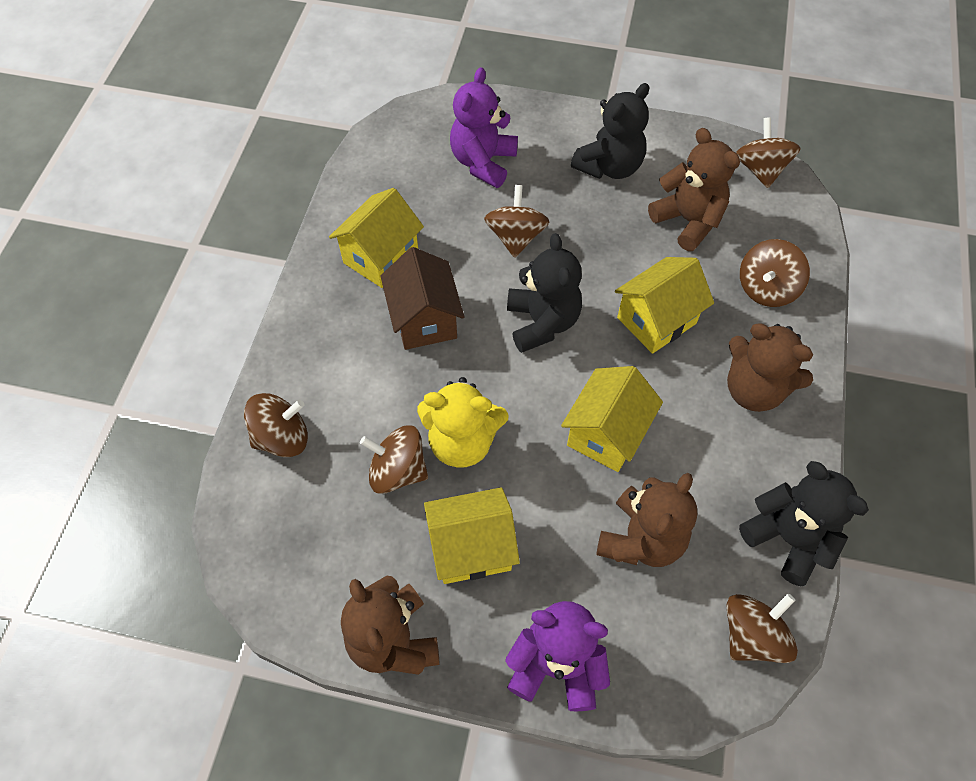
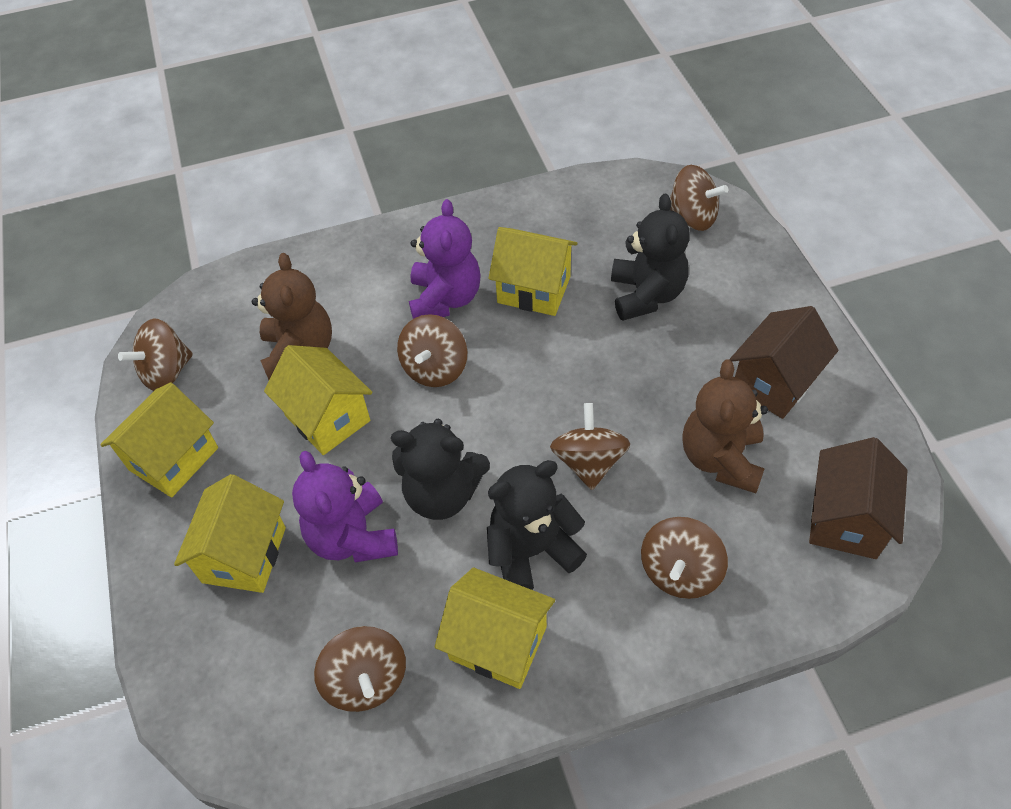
brown house: [380,247,464,350] = 1 -> [730,306,839,419] [809,437,908,559] = 2
brown teddy bear: [341,576,440,675] [596,473,697,567] [648,128,740,251] [727,323,813,412] = 4 -> [252,253,332,380] [683,359,768,493] = 2
yellow house: [329,188,424,288] [424,487,520,584] [561,366,663,472] [615,257,714,354] = 4 -> [100,382,218,498] [174,474,286,593] [264,345,373,455] [435,568,555,689] [488,227,577,316] = 5
yellow teddy bear: [417,377,509,468] = 1 -> none = 0

